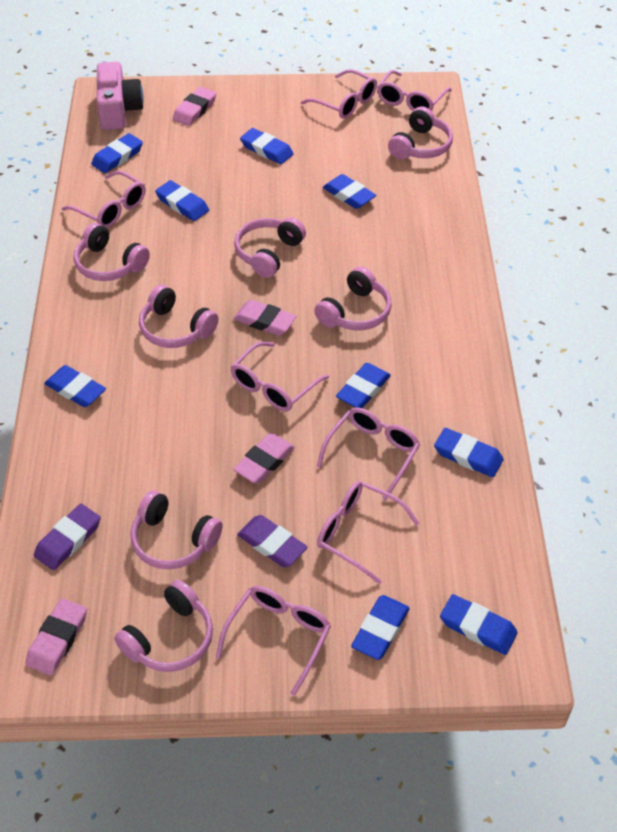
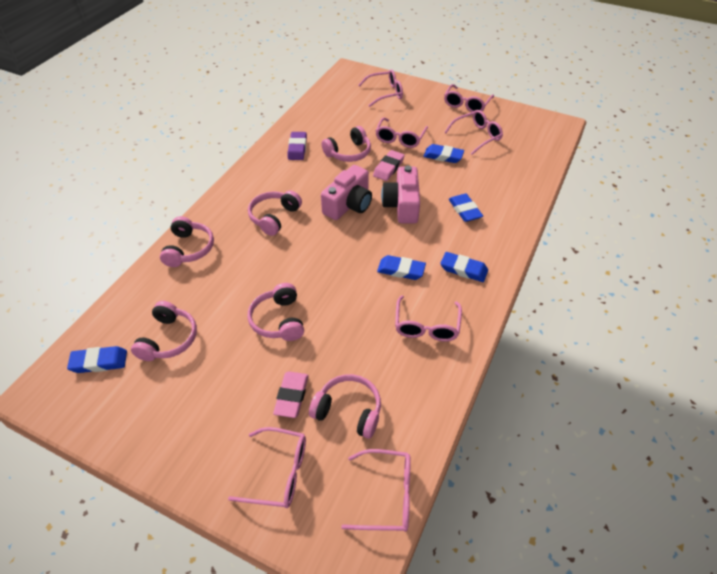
blue eraser: [44,365,106,407] [91,133,143,173] [155,180,209,221] [240,128,293,164] [323,174,376,209] [336,363,391,408] [351,595,410,660] [434,428,503,477] [440,594,518,655] = 9 -> [67,346,127,373] [377,255,426,280] [423,144,464,163] [440,252,488,282] [449,194,483,222] = 5
pink camera: [97,62,144,130] = 1 -> [321,165,372,220] [381,166,420,224] = 2
pink eraser: [25,598,87,676] [173,87,216,126] [233,433,295,484] [234,300,297,336] = 4 -> [273,371,309,418] [373,150,405,181] = 2
pink headphones: [74,223,150,281] [114,580,213,672] [130,490,223,570] [139,285,218,348] [234,217,306,278] [314,266,392,330] [388,106,453,159] = 7 -> [131,301,197,361] [160,216,214,267] [248,190,302,236] [248,283,304,341] [309,374,381,439] [321,126,371,162] = 6
purple eraser: [34,504,101,570] [237,515,308,567] = 2 -> [288,132,307,160] = 1

